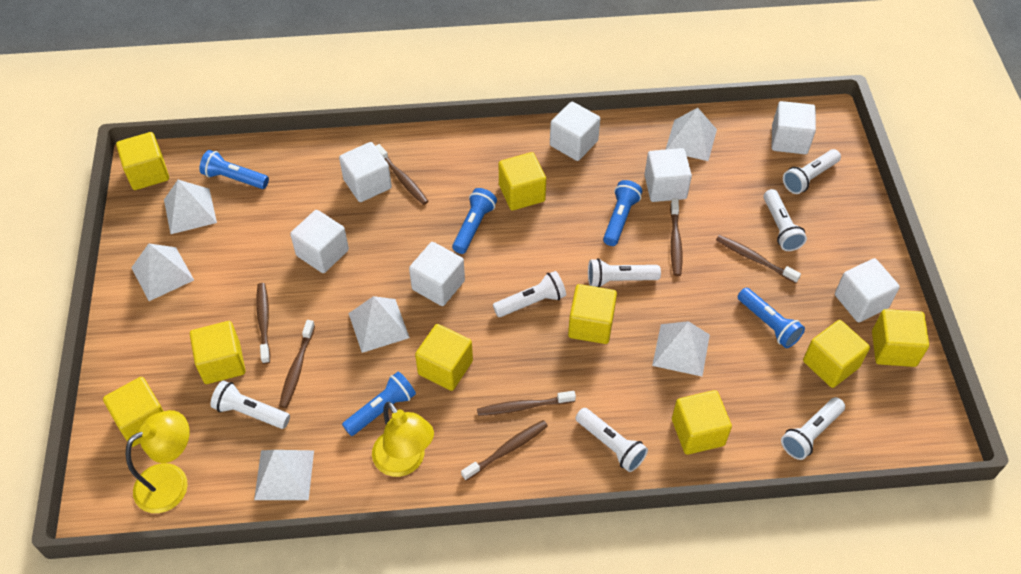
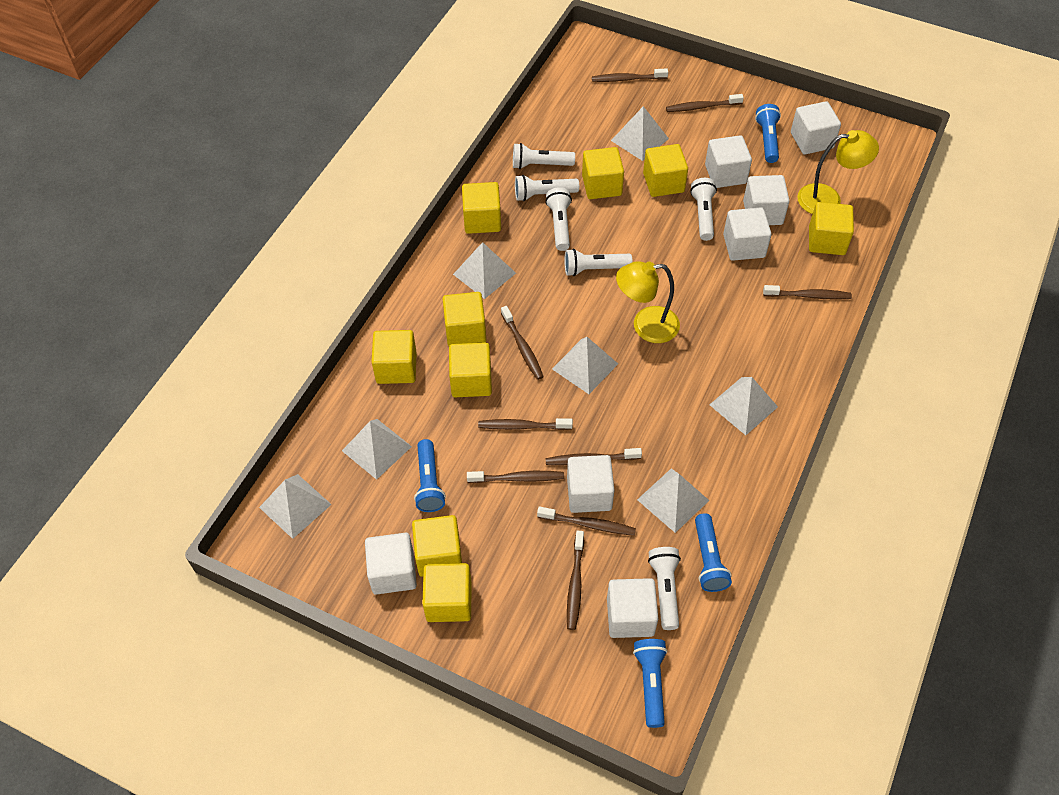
blue flashlight: [200,150,269,189] [342,372,416,436] [452,188,497,254] [603,180,642,246] [738,288,805,348] = 5 -> [414,439,446,512] [633,639,667,728] [695,513,732,592] [755,104,781,163] = 4
brown toothbrush: [256,283,270,364] [279,320,315,408] [375,144,428,205] [461,420,548,481] [477,391,576,416] [670,198,682,276] [716,235,801,283] = 7 -> [467,471,564,483] [478,418,573,430] [501,306,544,380] [537,506,636,536] [545,448,642,466] [567,530,584,630] [592,68,668,82] [666,94,744,112] [763,285,852,300] = 9
white flashlight: [210,381,290,429] [493,271,566,317] [576,408,648,472] [588,258,661,287] [763,189,807,251] [781,397,845,460] [783,149,841,194] = 7 -> [513,143,575,169] [515,175,579,201] [545,187,572,251] [564,249,632,276] [648,547,681,630] [690,178,717,241] = 6
white pyramid: [131,244,194,301] [164,180,217,234] [254,450,314,500] [348,296,410,353] [652,321,710,377] [665,108,717,161] = 6 -> [259,474,332,539] [342,419,412,480] [453,242,516,299] [552,337,618,394] [611,106,669,161] [637,469,710,533] [709,377,778,435] = 7

